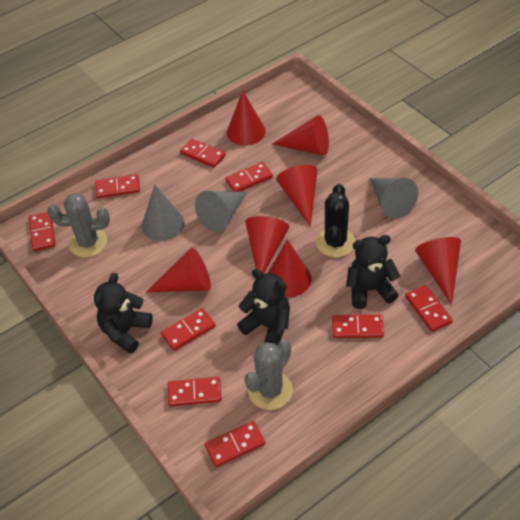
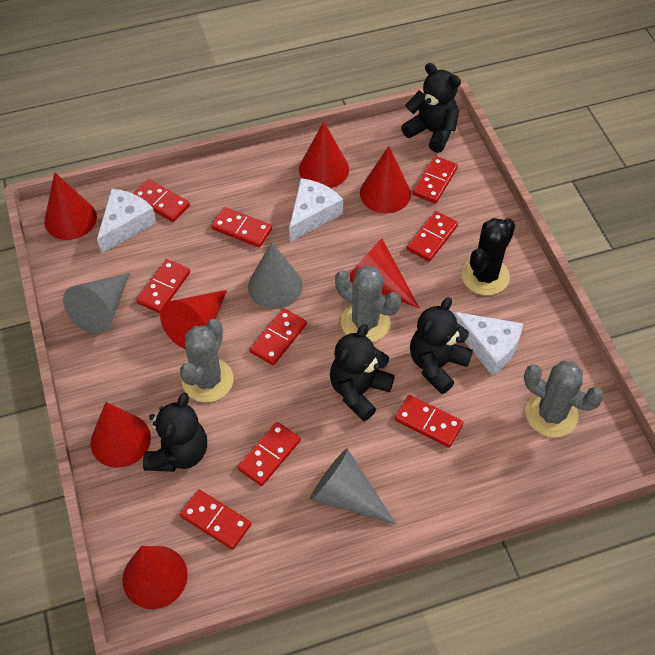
black teddy bear: [94,273,153,354] [237,269,290,345] [346,235,400,309] = 3 -> [143,393,207,472] [330,324,395,421] [401,63,461,153] [410,297,473,394] = 4
grey cactus: [47,193,110,257] [244,339,293,410] = 2 -> [180,319,233,402] [335,266,401,342] [524,360,604,437] = 3
white cheese: none = 0 -> [97,188,157,254] [289,178,343,242] [454,312,523,375] = 3

